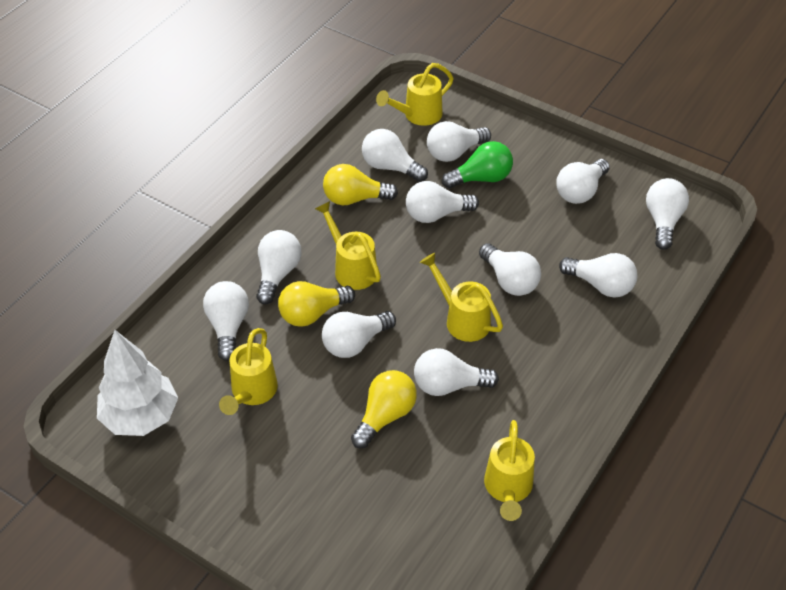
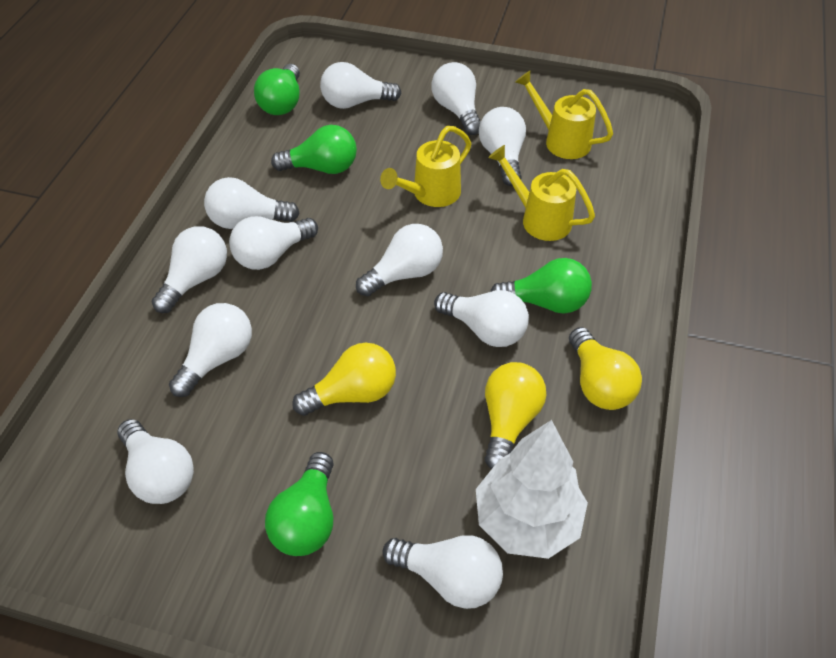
green light bulb: [442,141,513,188] = 1 -> [254,64,300,115] [265,452,334,556] [271,125,357,174] [490,258,592,313] = 4
yellow watering can: [219,328,278,415] [315,201,381,290] [376,63,454,126] [420,253,503,342] [484,420,535,521] = 5 -> [380,126,471,207] [488,145,595,241] [515,71,613,159] = 3

